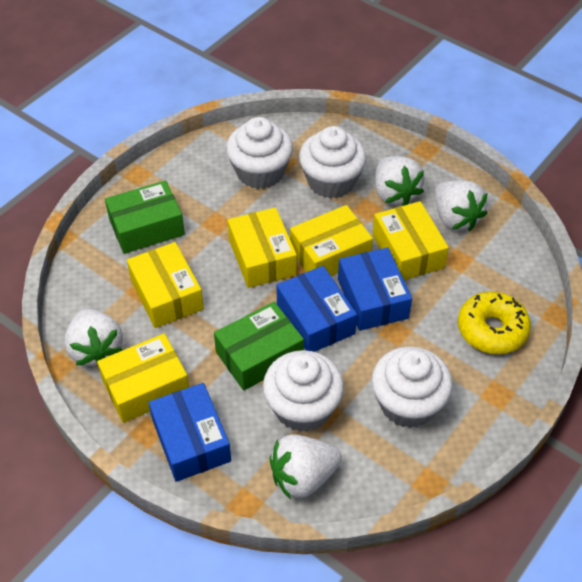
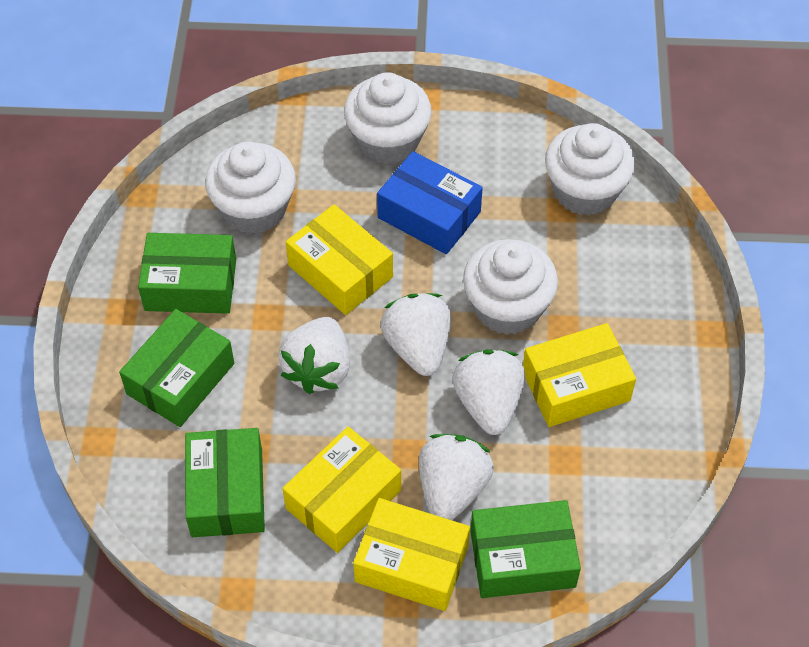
blue box: [148,383,231,482] [276,266,357,352] [338,247,412,331] = 3 -> [377,151,483,254] = 1
green box: [105,180,185,254] [214,302,304,391] = 2 -> [119,309,234,427] [138,233,236,314] [185,428,265,537] [470,500,581,598] = 4
yellow box: [97,333,189,423] [127,242,204,328] [228,207,297,288] [290,205,373,276] [372,201,449,280] = 5 -> [282,427,401,553] [286,204,393,315] [353,498,470,611] [523,323,636,427] = 4
yellow donut: [458,291,531,354] = 1 -> none = 0

